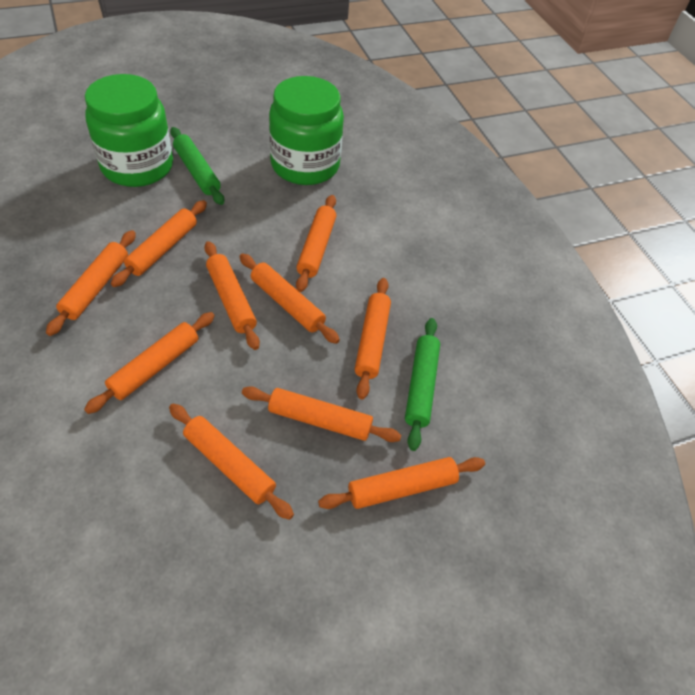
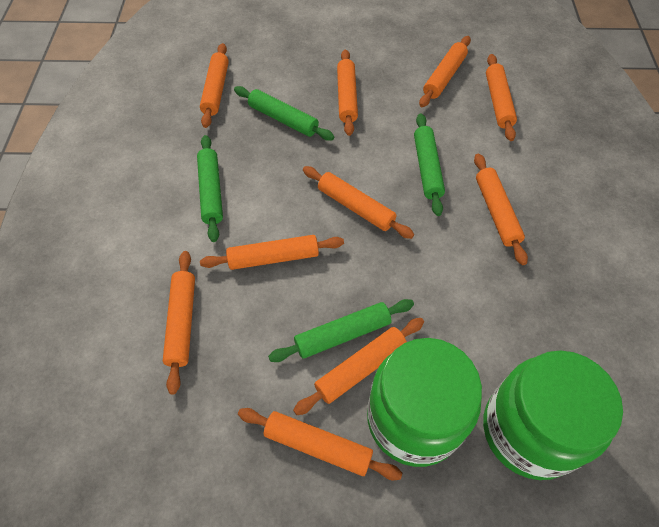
green rolling pin: [170,127,224,205] [405,318,440,451] = 2 -> [197,135,223,242] [234,86,335,141] [268,299,414,362] [414,113,445,216] = 4

